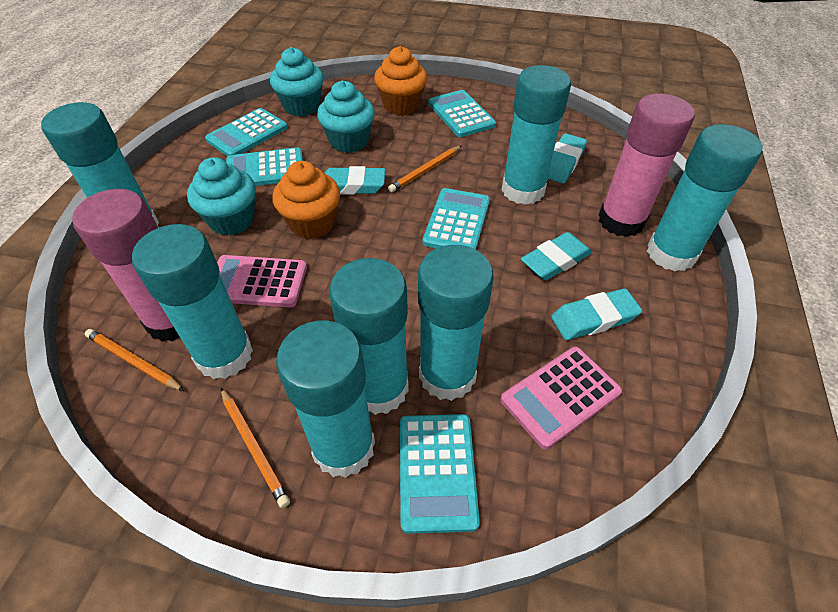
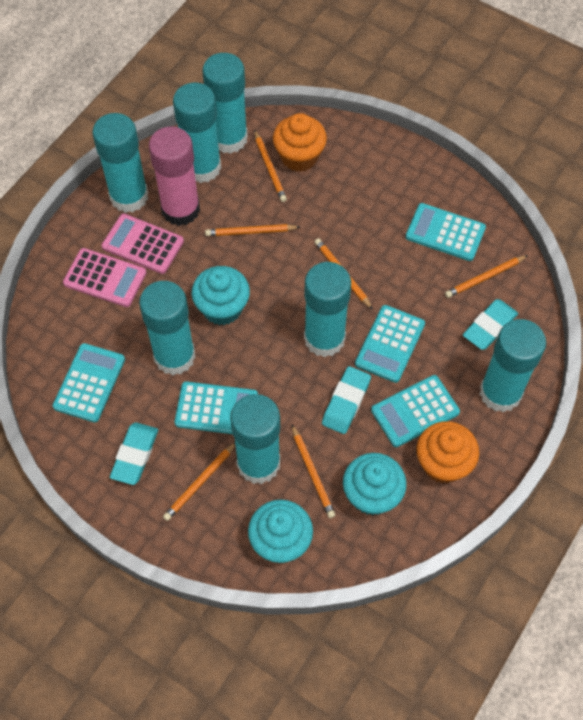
orange pencil: [85,329,184,391] [221,388,290,508] [388,146,461,192] = 3 -> [163,443,235,521] [205,224,300,236] [254,130,287,202] [292,425,335,518] [315,238,373,310] [445,255,528,298] = 6
pink glue stick: [72,189,180,342] [599,94,695,237] = 2 -> [149,126,200,226] = 1
turquoise eraser: [324,166,385,195] [521,232,592,280] [548,133,587,183] [551,288,642,340] = 4 -> [110,422,158,485] [322,366,371,434] [463,299,518,350] = 3

